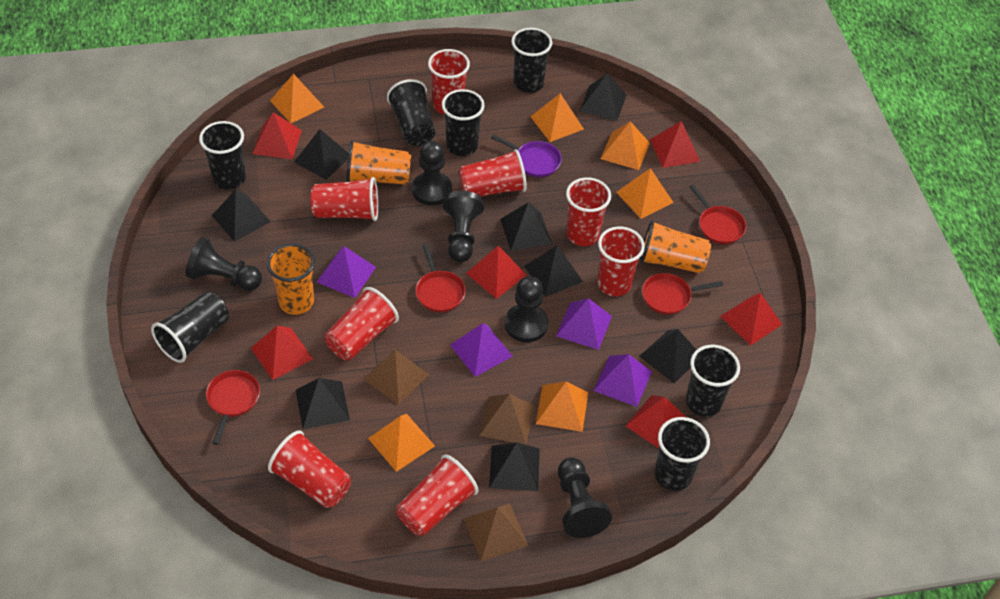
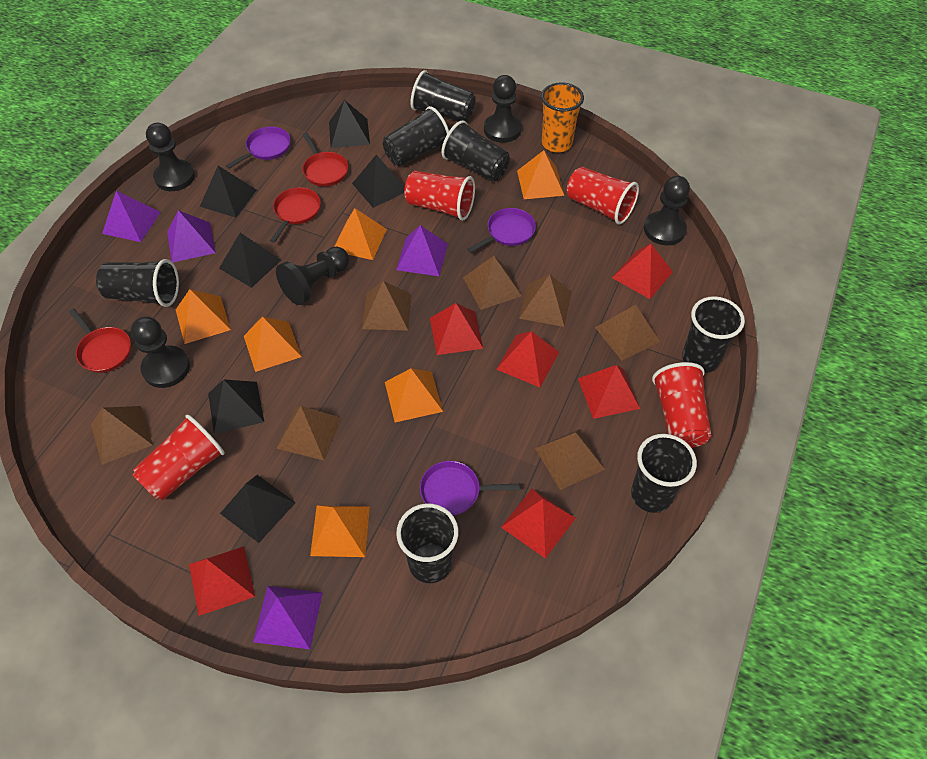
black pyramid: [212,189,271,242] [294,129,349,180] [295,378,350,429] [489,442,540,491] [500,202,552,251] [524,246,583,297] [579,73,626,121] [639,329,696,383] = 8 -> [200,166,257,218] [208,379,264,434] [219,233,281,288] [220,475,296,543] [329,100,370,148] [352,155,405,208] = 6
brown pyramid: [364,350,429,405] [464,503,528,561] [479,394,535,445] = 3 -> [91,406,153,465] [276,406,342,460] [362,281,412,331] [463,256,522,310] [519,274,572,327] [535,429,605,490] [595,305,660,360] = 7
orange cup: [267,243,315,315] [346,140,411,185] [640,220,711,273] = 3 -> [541,82,584,153] = 1
purple pan: [491,134,562,177] = 1 -> [226,127,291,169] [420,461,519,516] [467,208,536,253] = 3
red cup: [268,430,351,508] [311,177,378,221] [325,287,399,360] [396,455,479,536] [428,49,470,114] [459,149,527,196] [566,177,611,246] [597,226,645,296] = 8 -> [133,415,225,500] [404,171,475,221] [567,167,639,224] [652,362,711,448] = 4
red pan: [206,370,260,445] [416,244,466,312] [642,273,723,315] [689,184,746,244] = 4 -> [69,308,131,373] [270,187,321,243] [302,132,348,187] = 3

